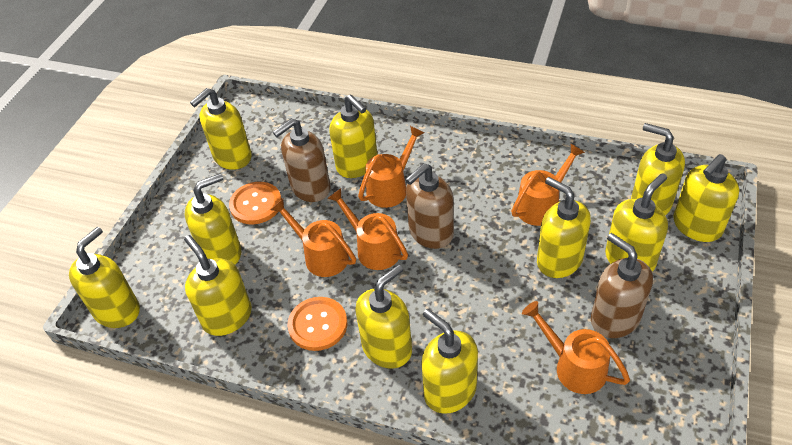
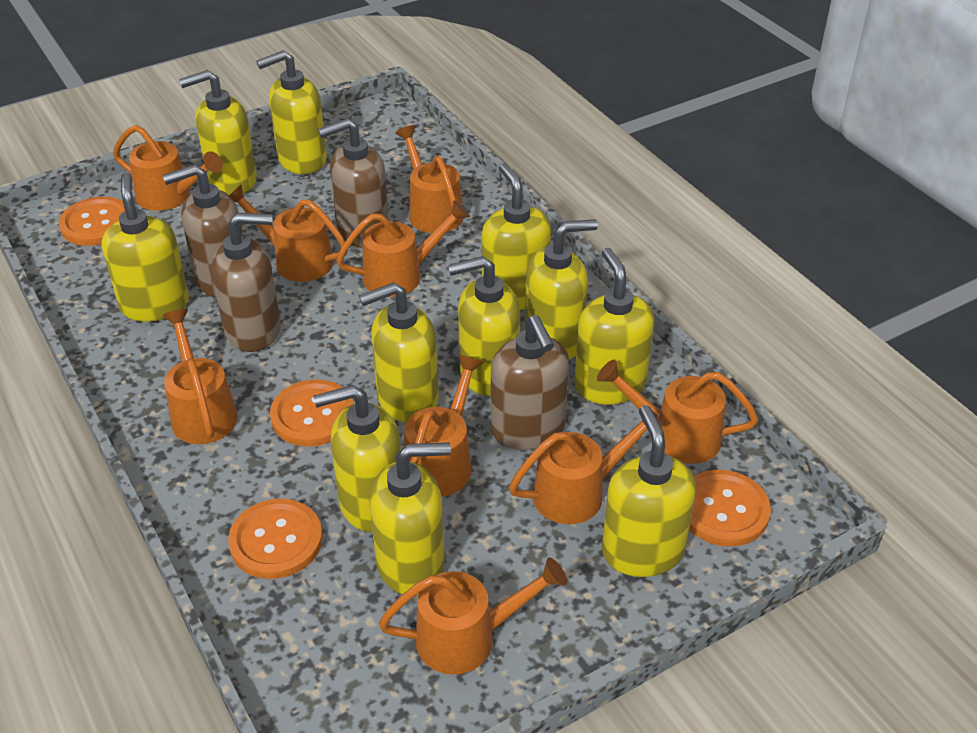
brown soap dispenser: [273,118,331,202] [405,163,454,249] [591,233,653,338] = 3 -> [163,164,243,298] [211,213,281,352] [318,118,389,248] [491,315,569,450] = 4
orange button: [229,182,282,224] [287,297,347,351] = 2 -> [59,197,125,246] [228,499,323,579] [270,379,354,447] [689,470,771,547] = 4
orange watering can: [270,199,356,277] [327,188,408,270] [358,126,424,208] [511,143,585,226] [522,301,630,394] = 5 -> [113,125,223,211] [162,309,238,444] [229,185,348,282] [336,200,470,297] [379,558,567,675] [395,125,463,233] [404,355,484,497] [509,412,664,524] [597,360,759,464] = 9

